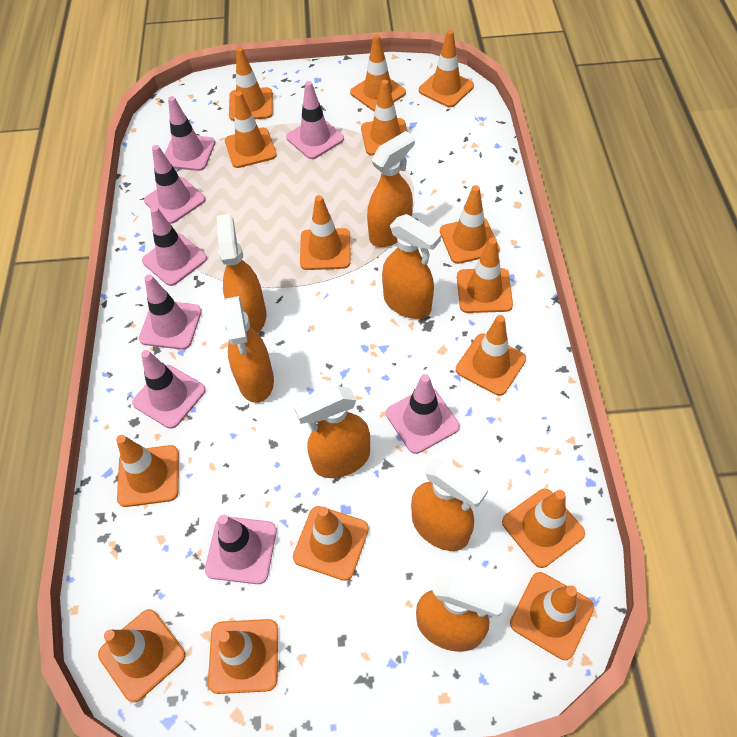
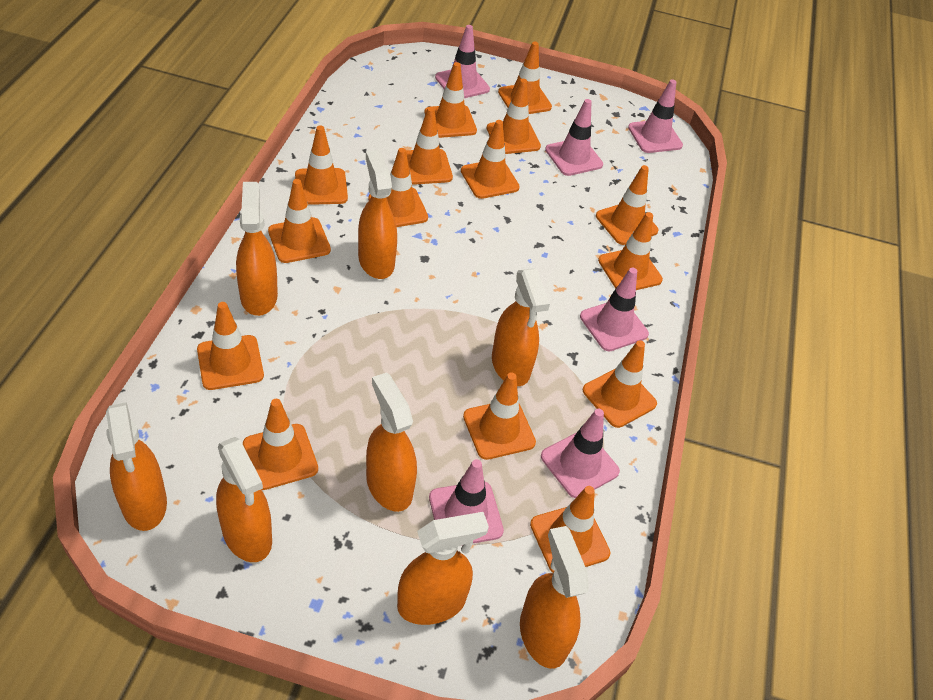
orange spray bottle: [217,214,266,333] [223,296,274,403] [294,386,370,478] [367,131,415,247] [382,214,441,319] [411,458,488,551] [416,574,506,652] = 7 -> [106,402,167,531] [216,437,272,562] [236,182,278,316] [358,150,397,279] [366,372,417,512] [397,512,489,625] [492,269,550,386] [520,526,589,669] = 8
pink traffic cone: [132,350,206,429] [139,275,202,350] [142,206,207,286] [144,145,205,224] [164,96,215,171] [205,515,277,584] [286,81,344,159] [386,374,460,454] = 8 -> [429,459,504,543] [435,25,490,98] [541,409,620,498] [545,99,603,176] [580,268,649,351] [628,79,683,153] = 6

